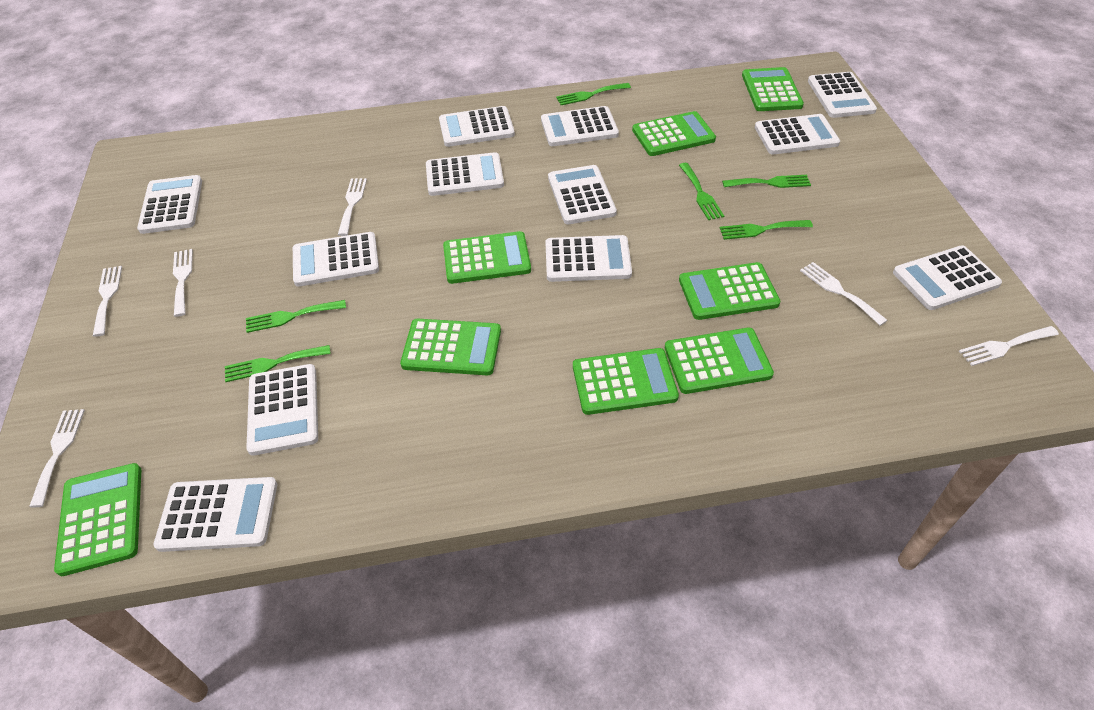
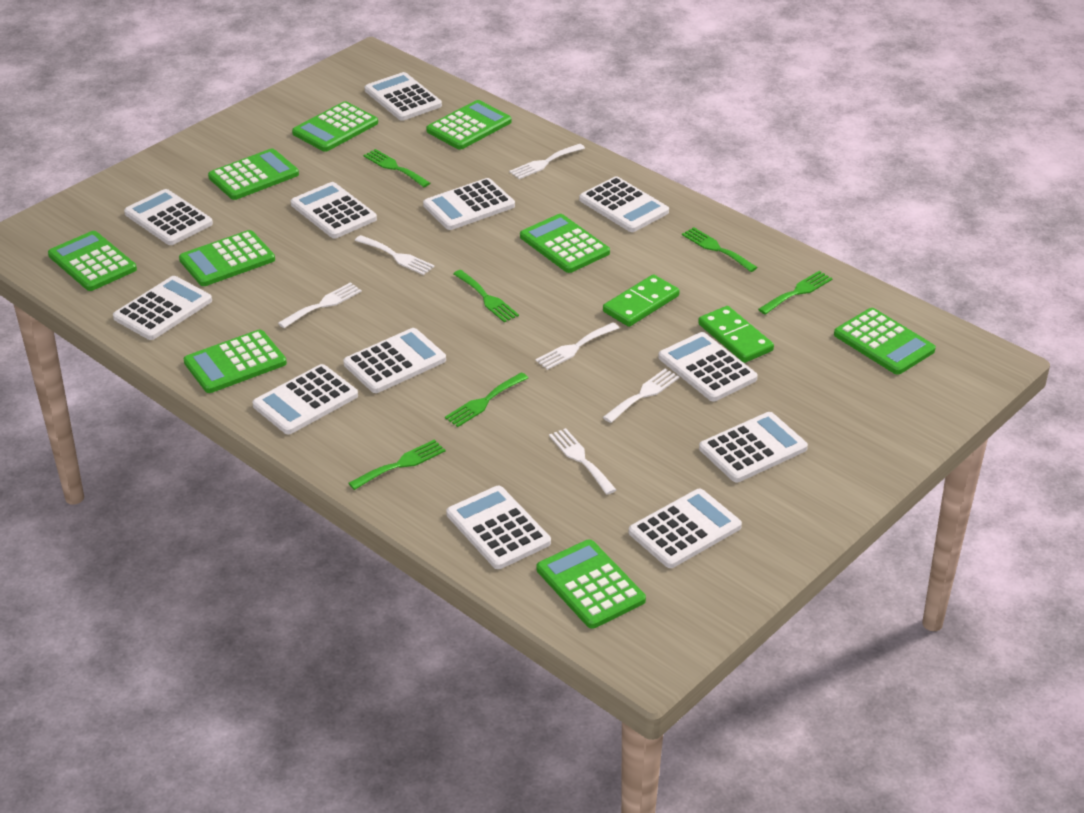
green calculator: [54,463,141,576] [400,319,501,375] [443,231,531,284] [573,348,679,415] [632,111,716,156] [665,328,774,394] [679,262,780,320] [742,67,804,111] = 8 -> [48,231,137,291] [179,230,275,286] [184,330,287,393] [208,149,299,200] [292,101,378,152] [426,100,512,150] [520,214,610,273] [537,539,646,629] [834,308,936,375] = 9
green domino: none = 0 -> [603,274,680,327] [698,306,774,363] = 2

